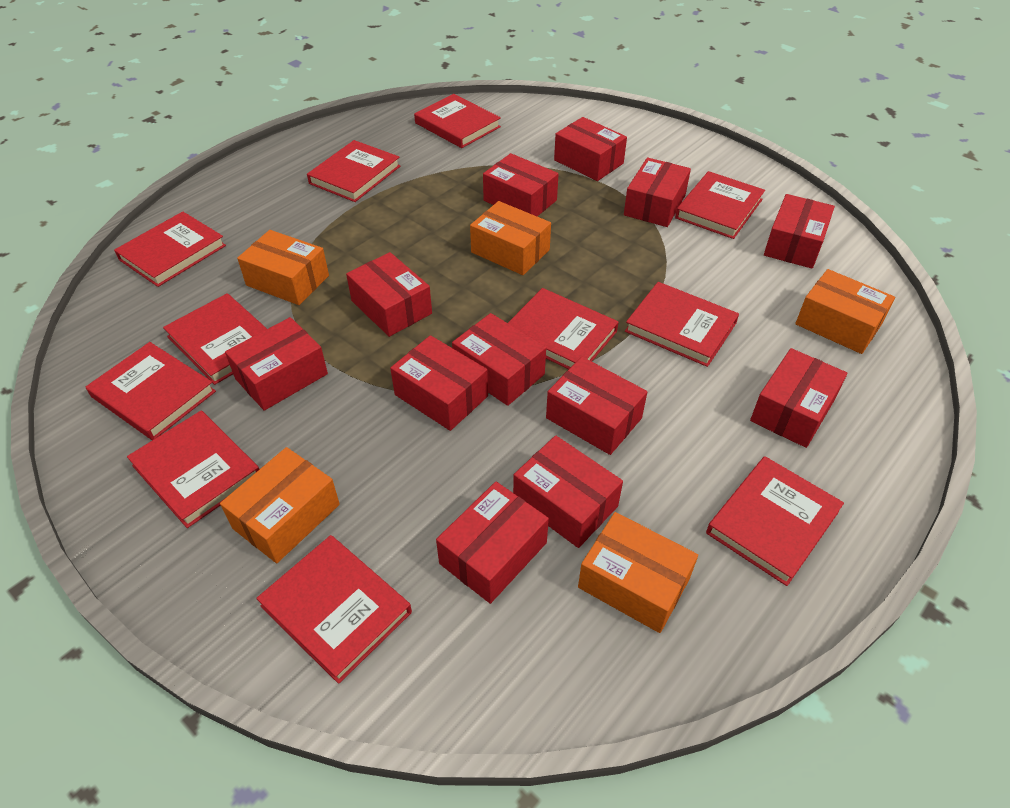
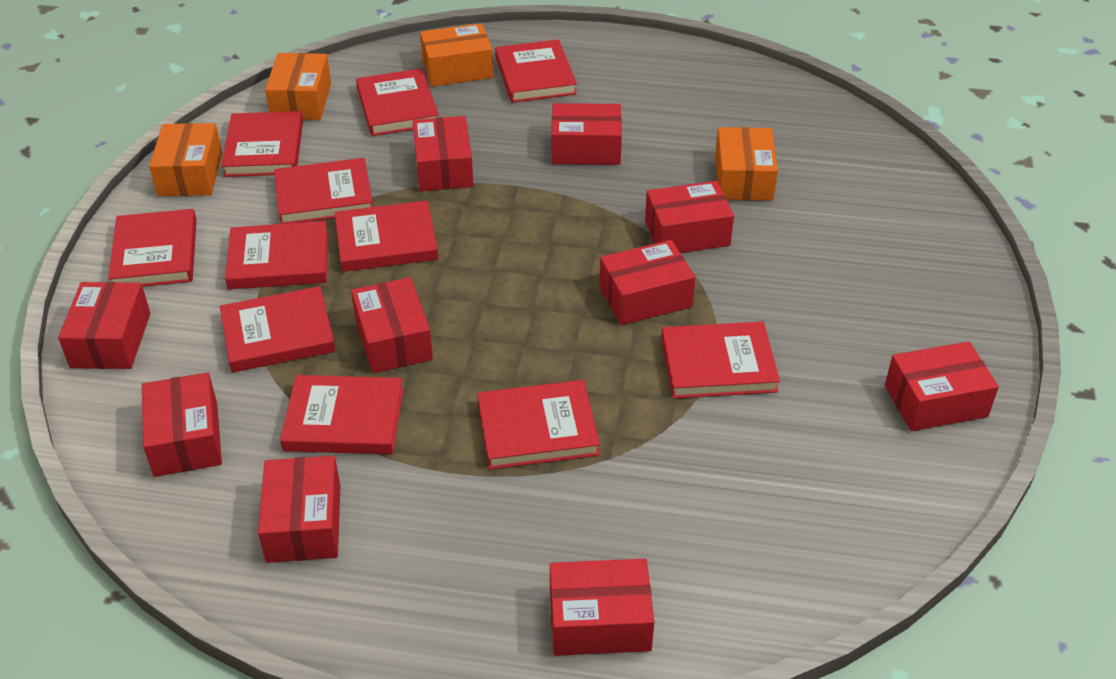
orange box: [220,447,340,563] [237,230,329,305] [470,201,551,275] [578,512,698,633] [795,269,895,354] = 5 -> [149,123,222,196] [265,53,331,120] [420,23,493,87] [715,127,778,201] = 4
red box: [225,317,328,411] [346,252,432,337] [390,335,488,431] [436,482,549,604] [452,313,546,406] [483,153,559,216] [513,436,623,548] [546,357,647,455] [554,117,627,181] [624,158,691,227] [750,348,847,448] [764,194,835,269] = 12 -> [58,282,150,369] [142,372,222,477] [258,456,340,563] [351,277,433,373] [412,116,474,191] [550,559,654,656] [552,103,622,165] [599,240,695,325] [645,181,734,253] [885,341,999,431] = 10

